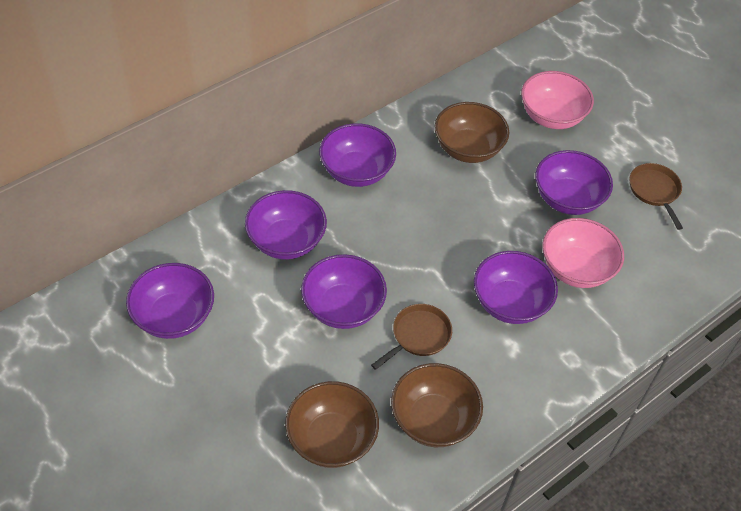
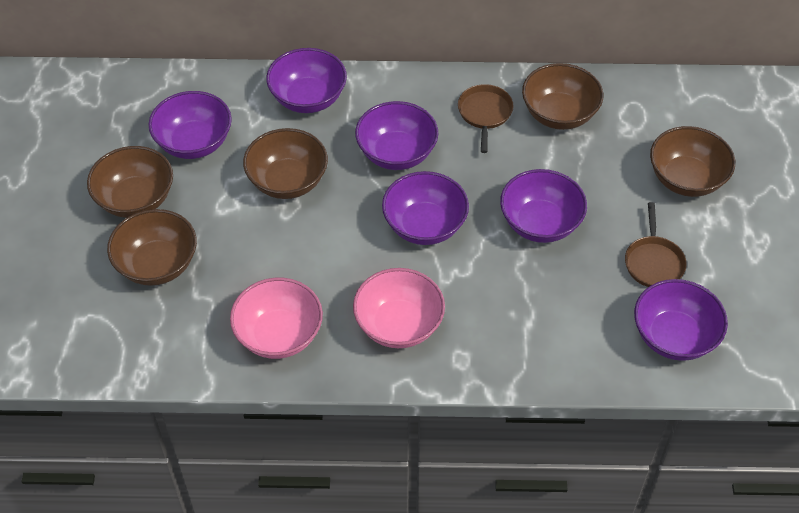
brown bowl: [285,381,379,468] [391,363,483,447] [435,102,509,163] = 3 -> [87,146,173,218] [107,209,197,286] [243,128,328,199] [522,63,603,130] [650,126,735,197] = 5

